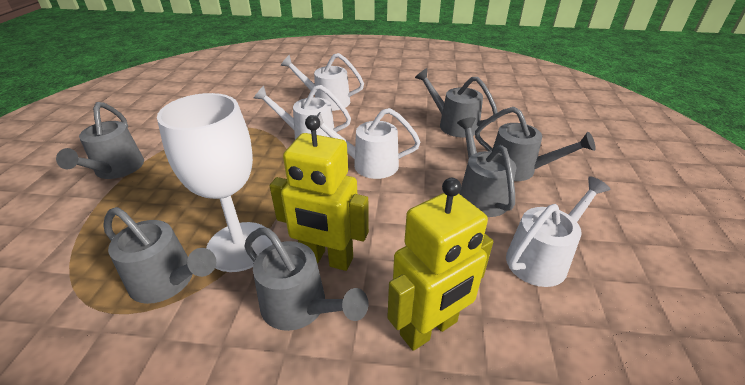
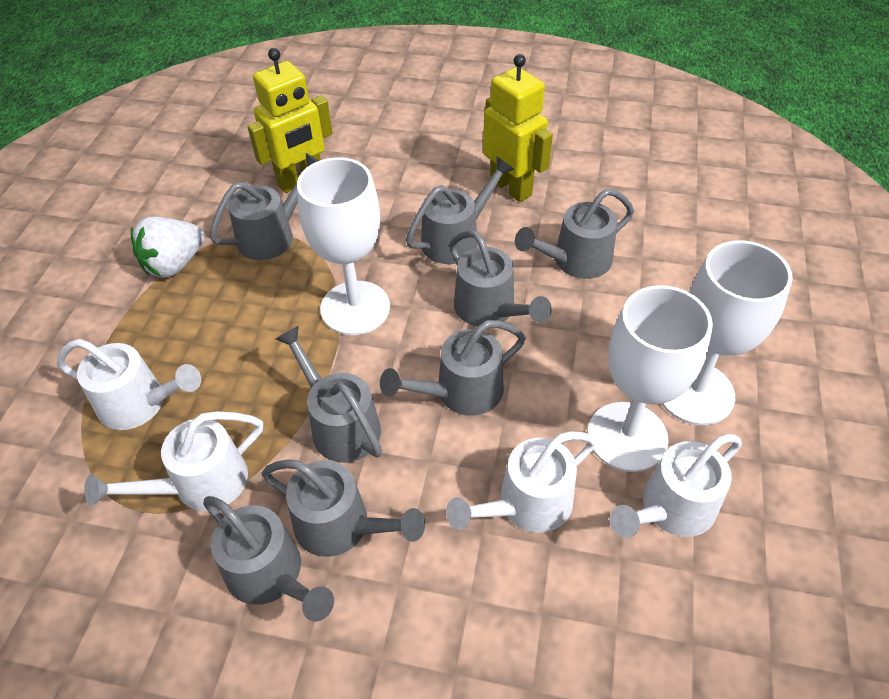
grey watering can: [56,102,144,179] [103,207,216,304] [244,228,368,331] [415,68,498,137] [457,117,516,217] [475,107,596,181] = 6 -> [203,496,334,622] [209,153,319,260] [262,459,425,557] [276,326,382,463] [380,320,526,416] [406,156,515,264] [449,230,552,326] [515,188,634,279] = 8
white goblet: [157,93,273,272] = 1 -> [297,157,390,335] [588,285,713,472] [662,240,793,425] = 3
white strawberry: none = 0 -> [131,217,205,278] = 1

